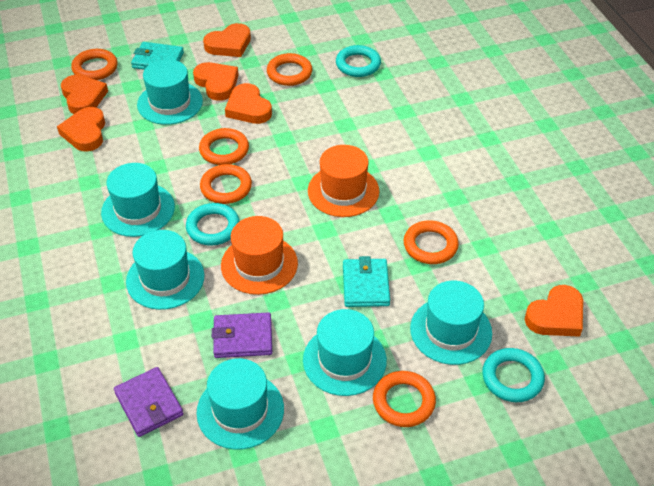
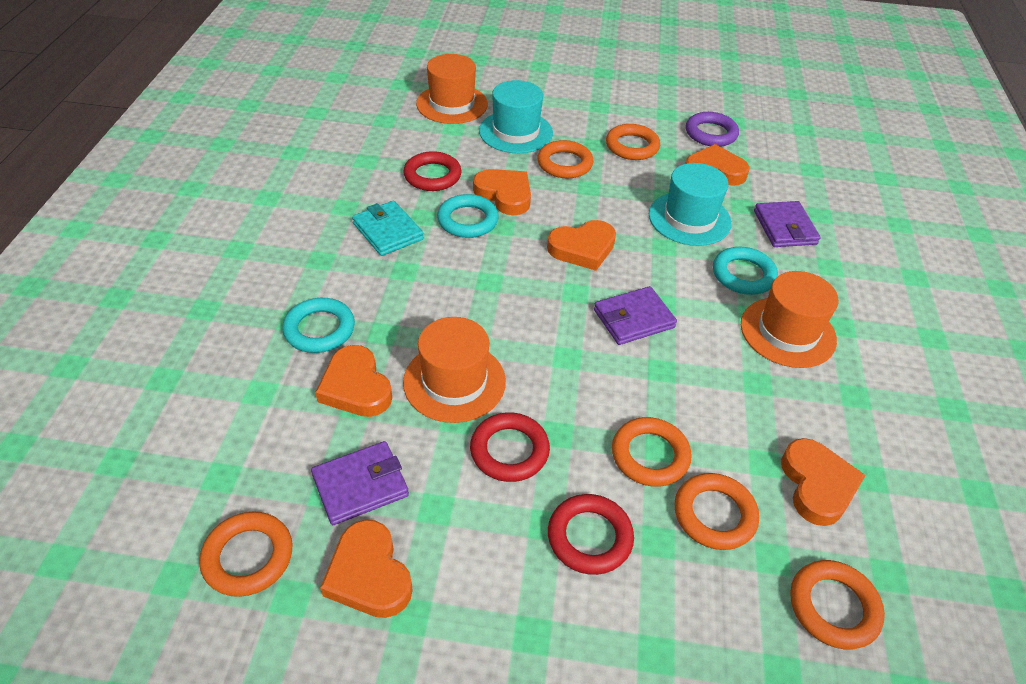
orange hat: [221,216,298,295] [308,145,379,217] = 2 -> [403,317,506,423] [416,54,488,124] [741,271,839,368] = 3
purple ring: none = 0 -> [686,112,739,147] = 1
purple wallet: [114,367,184,437] [212,312,272,358] = 2 -> [311,441,409,525] [594,286,677,345] [754,201,821,247] = 3
red ring: none = 0 -> [403,151,461,191] [470,413,550,482] [548,494,634,575] = 3
turquoise hat: [101,163,175,237] [126,230,205,310] [137,59,203,125] [196,358,284,450] [303,309,387,396] [410,281,492,365] = 6 -> [479,80,553,153] [649,163,732,246] = 2
turquoise wallet: [131,42,184,70] [343,256,390,307] = 2 -> [352,201,424,256] = 1

